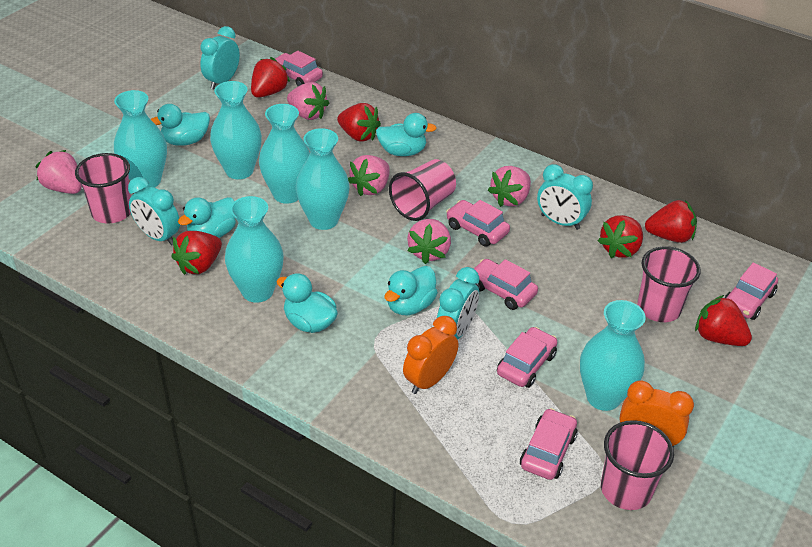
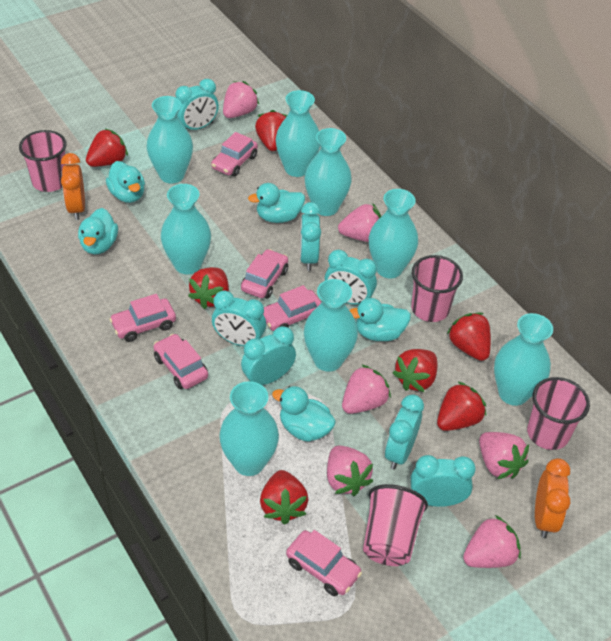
pink strawberry: [35,150,82,194] [287,82,329,120] [348,155,390,196] [407,219,451,264] [488,166,531,207] = 5 -> [223,81,259,118] [327,445,373,496] [338,203,381,242] [342,364,391,414] [463,515,521,568] [479,432,529,479] = 6
red strawberry: [172,231,222,275] [251,57,290,98] [337,103,381,142] [598,215,643,258] [645,200,697,243] [695,295,752,346] = 6 -> [86,128,128,167] [188,267,229,309] [255,110,287,151] [260,470,309,524] [393,349,438,392] [437,382,486,431] [447,313,491,361] = 7
turquoise clock: [128,177,180,246] [200,26,240,89] [437,267,479,340] [537,164,593,230] = 4 -> [175,79,219,130] [212,291,266,346] [241,326,296,385] [300,202,321,271] [325,250,377,305] [385,395,424,469] [411,455,476,507] = 7
turquoise vase: [114,90,167,188] [210,81,262,179] [225,196,284,303] [259,104,310,204] [296,128,350,230] [580,300,646,411] = 6 -> [147,96,193,184] [161,184,211,274] [219,381,279,476] [276,90,320,177] [304,128,352,216] [304,279,358,372] [369,189,418,278] [494,313,553,406] = 8

